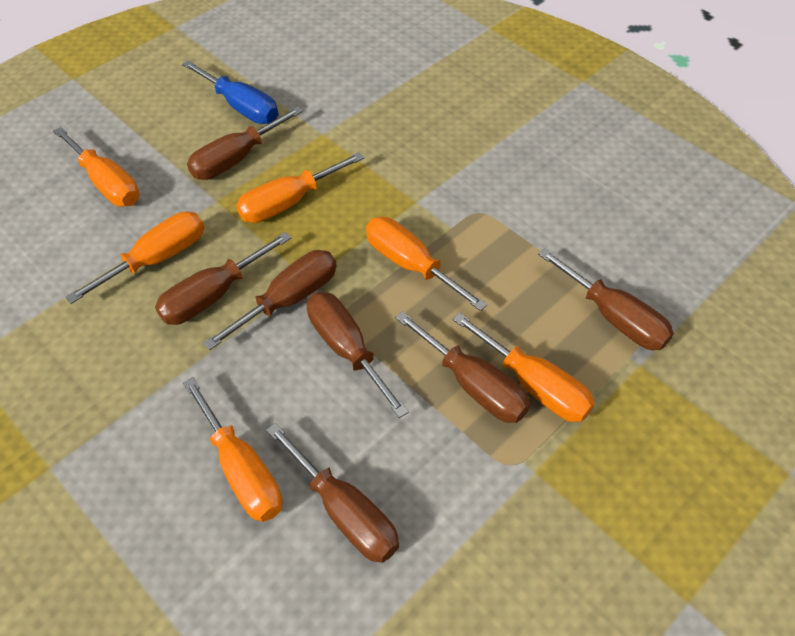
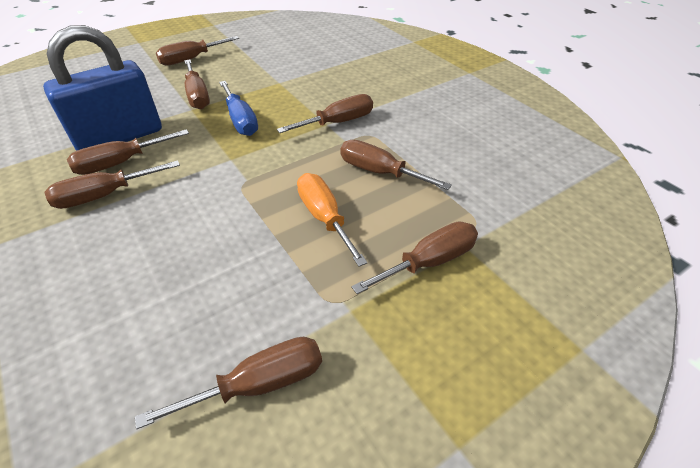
blue padlock: none = 0 -> [43,25,162,151] = 1
brown screwdriver: [155,232,291,325] [187,106,303,180] [203,250,337,350] [266,423,399,563] [307,292,409,418] [395,311,530,423] [538,248,674,350] = 7 -> [44,160,180,209] [67,129,189,175] [135,337,322,429] [156,36,239,66] [184,60,210,109] [277,94,373,133] [341,140,452,190] [351,222,478,294] = 8
orange screwdriver: [53,127,140,207] [65,212,204,304] [183,377,282,522] [236,152,364,223] [366,217,488,311] [452,313,595,422] = 6 -> [297,173,367,267] = 1

